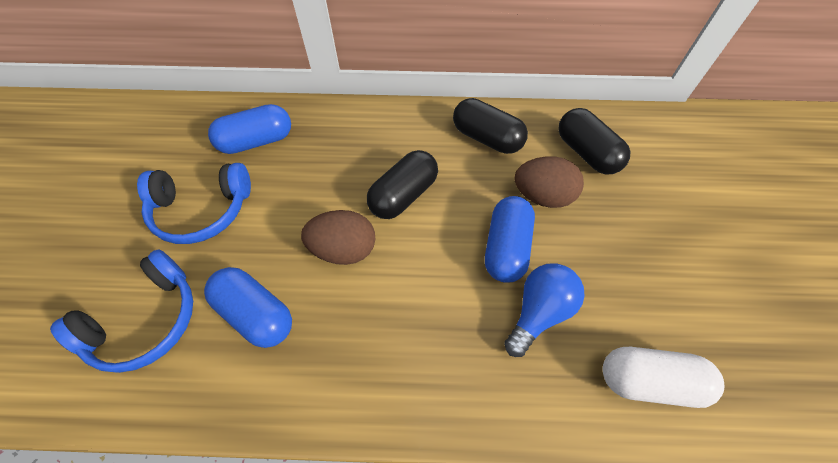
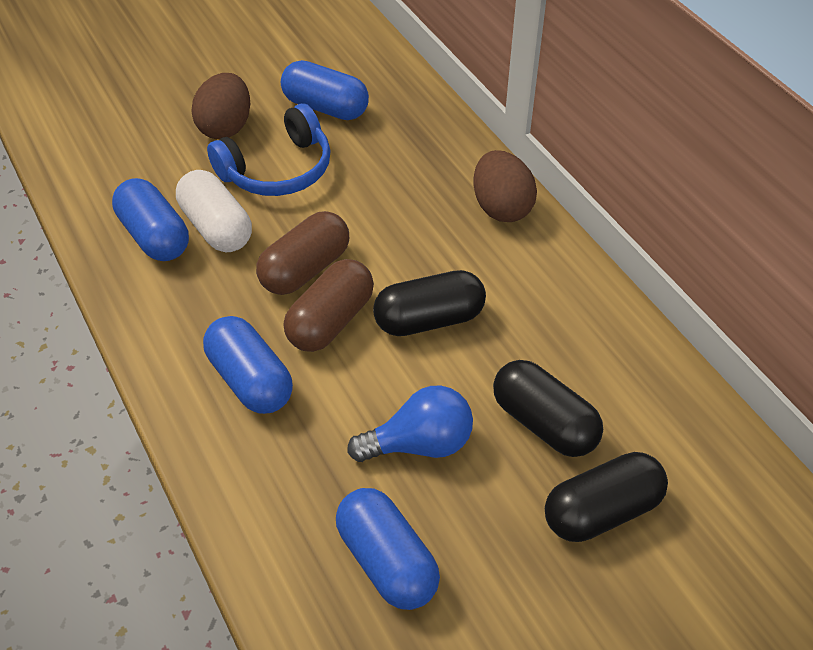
blue capsule: [204,267,292,348] [208,104,291,154] [485,196,535,283] = 3 -> [112,178,189,261] [203,316,293,414] [281,60,369,120] [336,488,440,610] = 4
blue headphones: [50,249,193,373] [137,163,251,244] = 2 -> [207,103,331,196] = 1
brown capsule: none = 0 -> [256,211,349,295] [284,259,374,352] = 2

